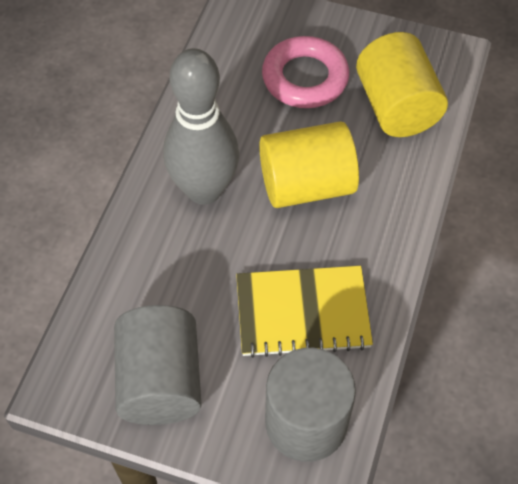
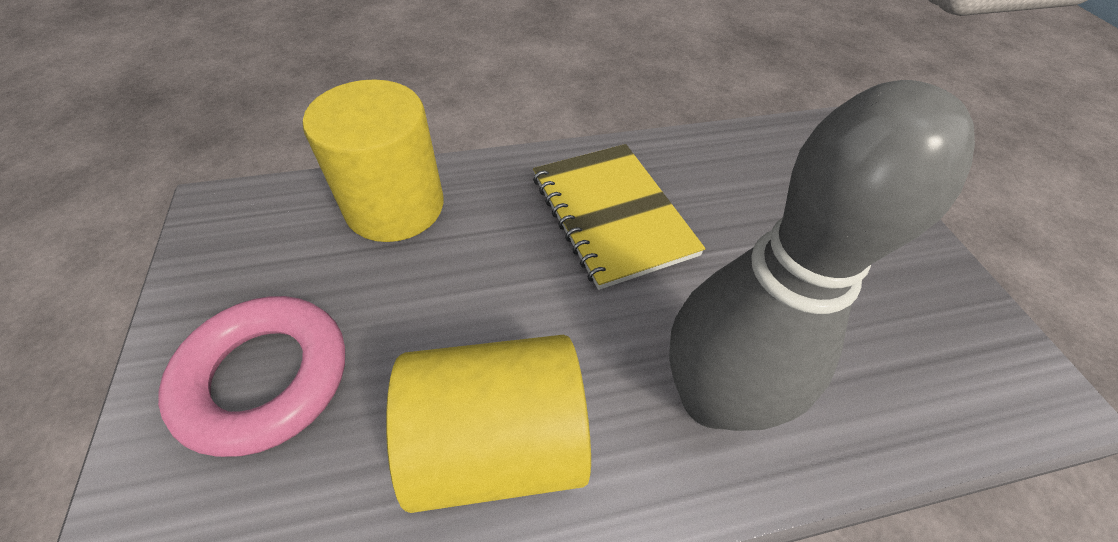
grey cylinder: [114,305,202,425] [265,348,356,462] = 2 -> none = 0

